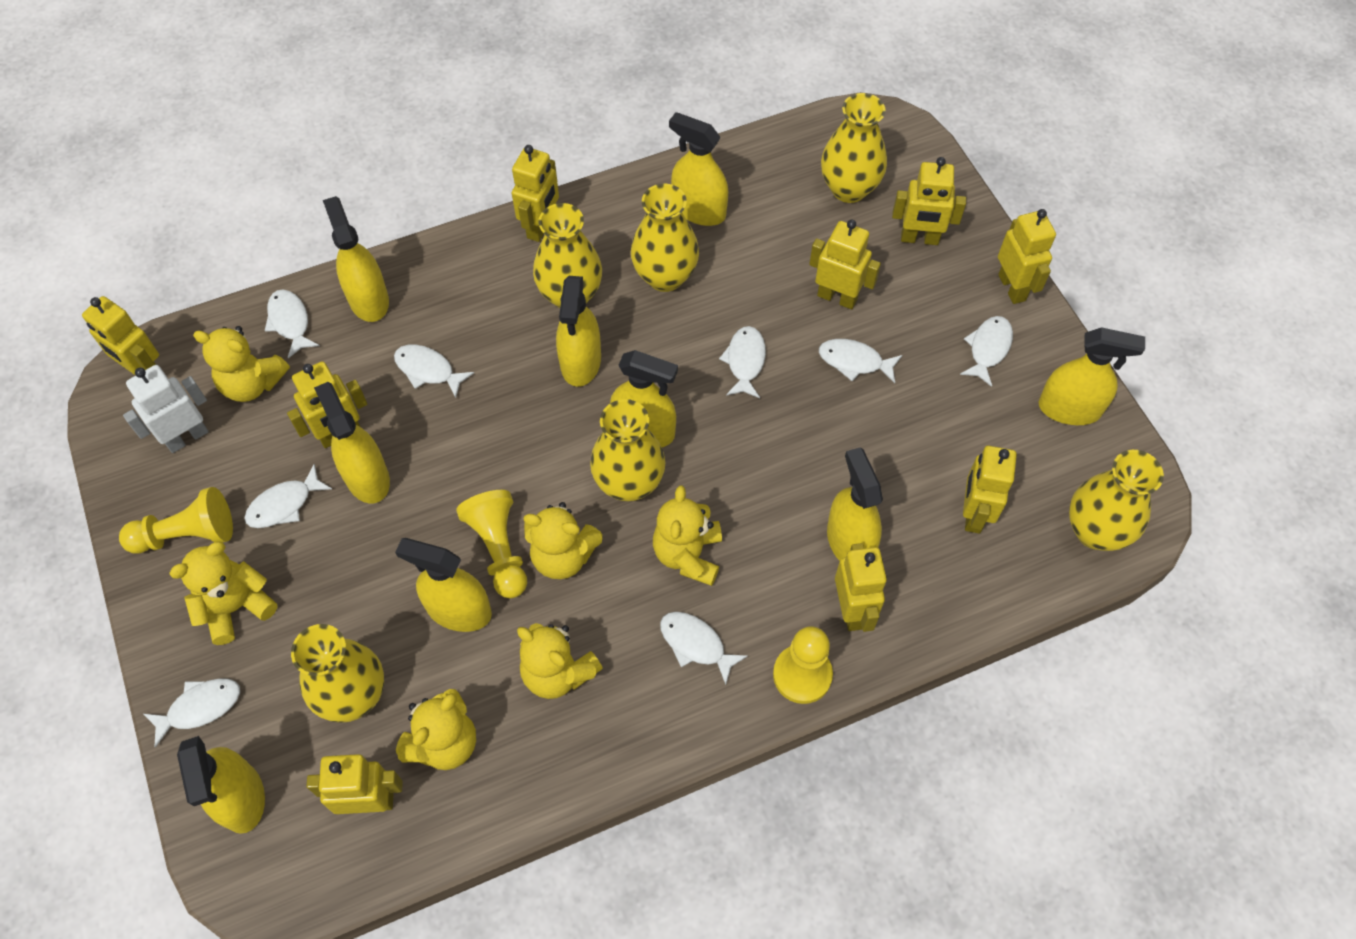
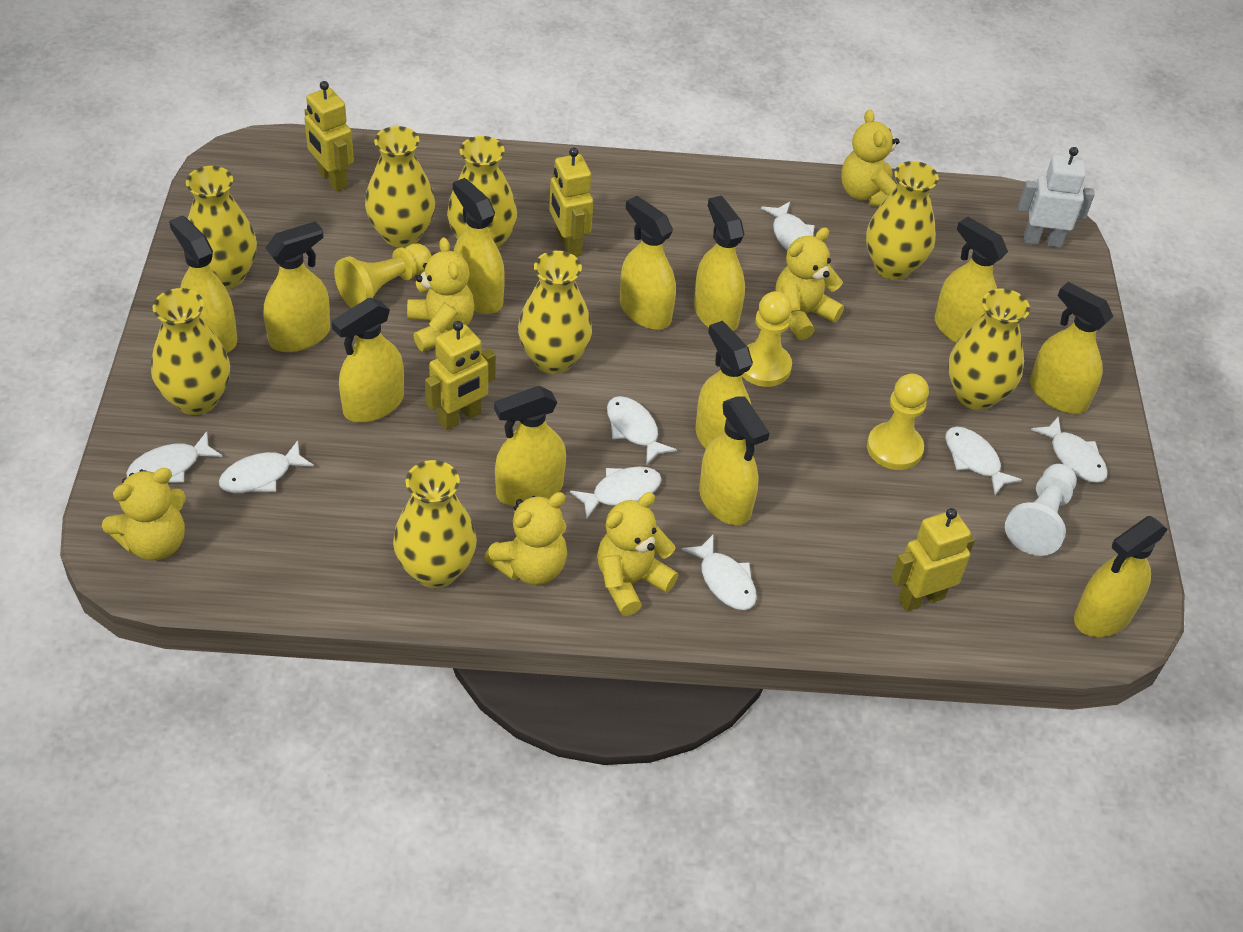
white pawn: none = 0 -> [1005,464,1076,556] = 1
yellow robot: [82,296,159,375] [287,361,367,448] [306,754,403,814] [512,145,559,242] [809,220,881,309] [835,543,887,632] [892,157,966,245] [963,446,1017,534] [998,209,1056,304] = 9 -> [304,81,354,192] [425,321,496,430] [549,147,593,257] [891,508,975,612] = 4
yellow spray bottle: [177,736,265,834] [314,382,390,503] [323,196,389,322] [395,538,492,632] [556,276,601,387] [610,350,678,447] [669,112,728,226] [827,447,883,561] [1038,327,1145,425] = 9 -> [169,216,237,353] [264,221,330,352] [332,298,404,423] [453,178,505,314] [494,386,566,506] [620,196,676,330] [694,196,745,331] [696,321,753,449] [699,396,769,525] [935,217,1008,343] [1030,282,1114,414] [1074,516,1168,637] = 12
yellow vase: [291,624,384,723] [533,203,602,308] [590,399,665,501] [631,183,699,292] [821,93,887,203] [1069,450,1164,551] = 6 -> [151,288,230,415] [186,166,257,289] [365,126,435,248] [393,460,477,588] [447,136,517,250] [518,251,592,374] [866,161,939,280] [948,288,1030,410] = 8

